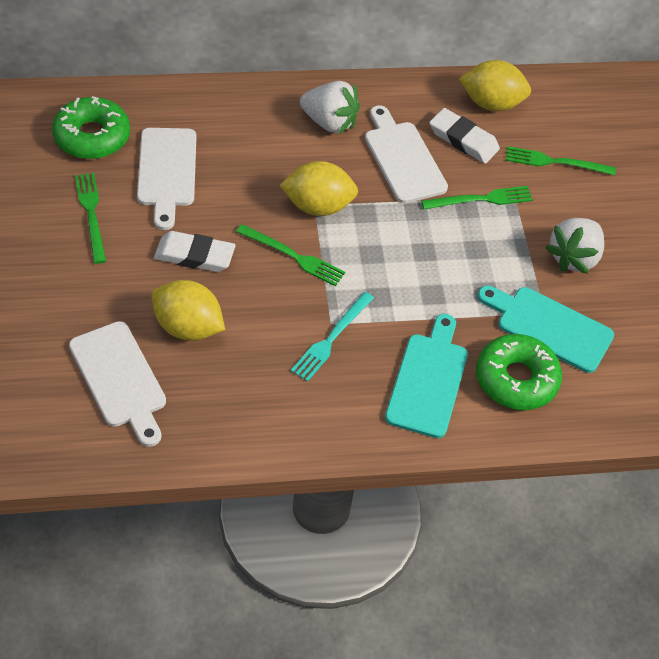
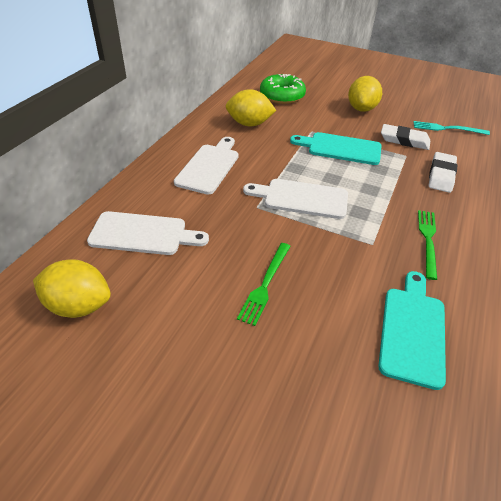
green donut: [52,96,130,159] [476,334,562,410] = 2 -> [260,74,306,104] = 1
green fork: [75,173,106,264] [236,224,345,286] [421,186,533,210] [506,146,616,175] = 4 -> [237,243,291,326] [418,210,437,280] = 2
white strawberry: [300,81,360,134] [545,218,604,274] = 2 -> none = 0

